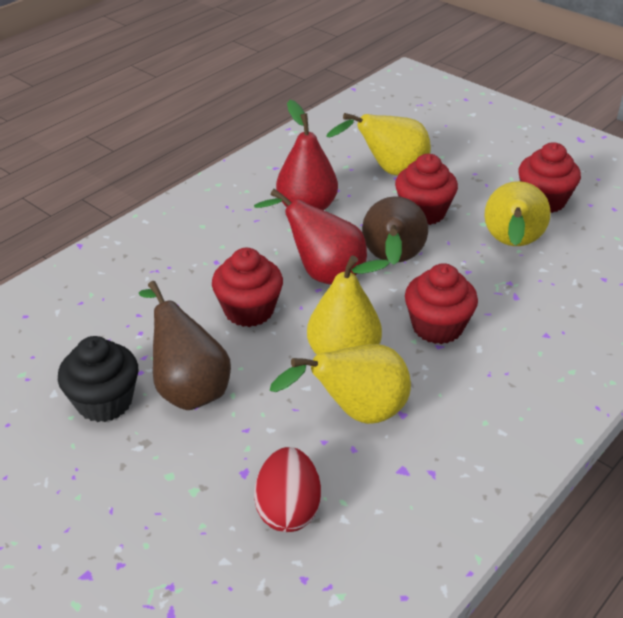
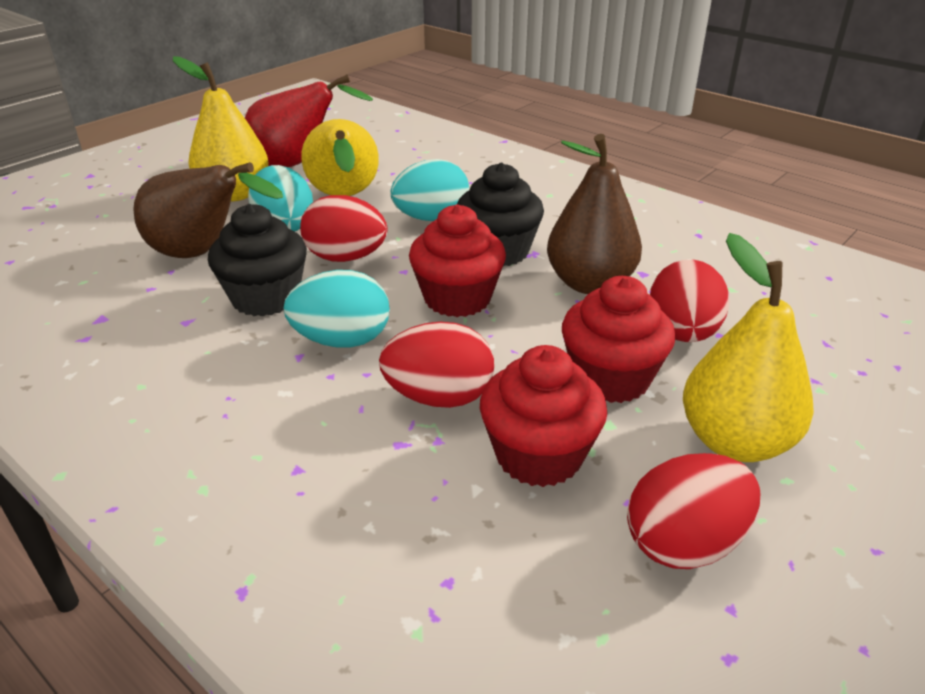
black cupcake: [58,336,138,422] = 1 -> [208,204,307,317] [457,163,544,266] = 2
red cupcake: [212,248,283,327] [395,154,458,225] [405,263,478,344] [518,142,581,213] = 4 -> [409,204,506,317] [480,345,608,487] [562,276,676,403] = 3
red egg: [254,447,321,532] = 1 -> [300,195,388,262] [379,322,494,408] [627,453,760,569] [650,260,730,342] = 4
red pear: [254,189,367,285] [276,100,338,210] = 2 -> [245,74,373,167] = 1
turquoise egg: none = 0 -> [248,165,313,232] [283,270,390,348] [390,159,469,221] = 3
yellow pear: [270,344,411,424] [307,256,390,354] [326,113,431,175] [484,181,551,246] = 4 -> [173,56,269,202] [302,119,379,196] [683,233,814,462] = 3

